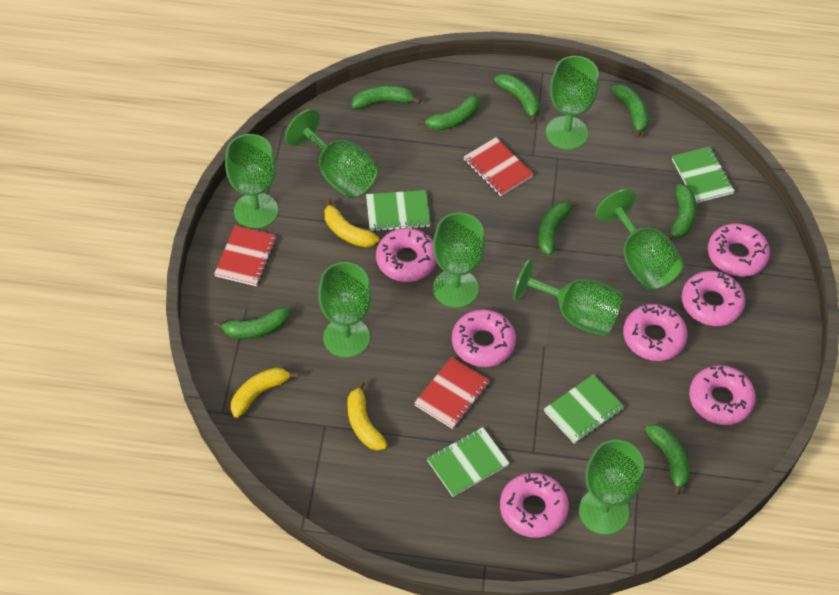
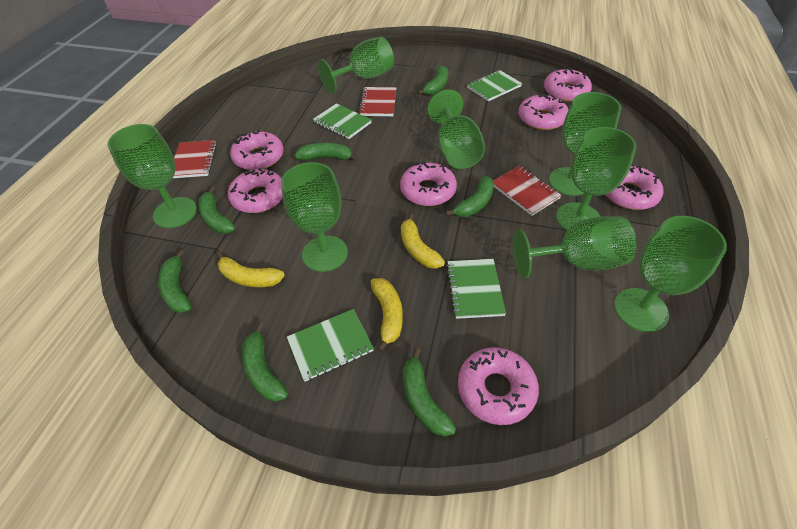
green banana: [214,307,289,339] [352,85,421,109] [418,95,479,131] [494,74,540,123] [538,200,579,255] [612,84,649,138] [645,424,690,496] [667,184,697,240] = 8 -> [158,250,191,313] [198,187,236,234] [242,323,288,402] [294,143,358,161] [403,348,456,437] [417,65,448,95] [445,176,494,217] = 7

